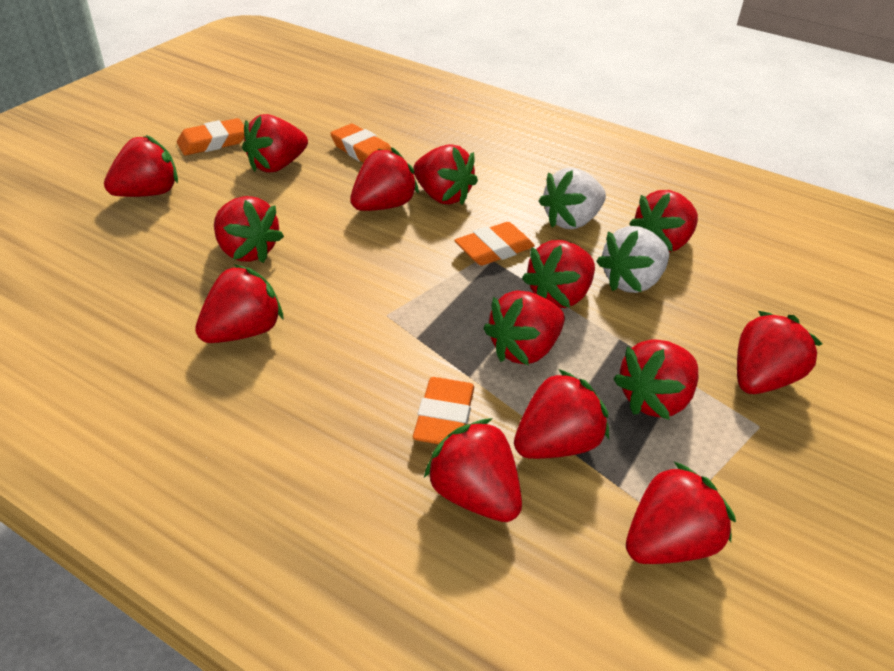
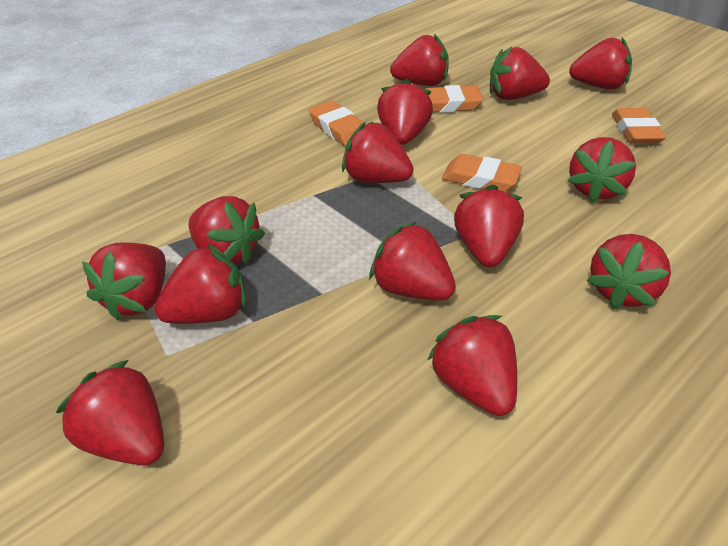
white strawberry: [539,168,606,229] [596,226,669,293] = 2 -> none = 0

